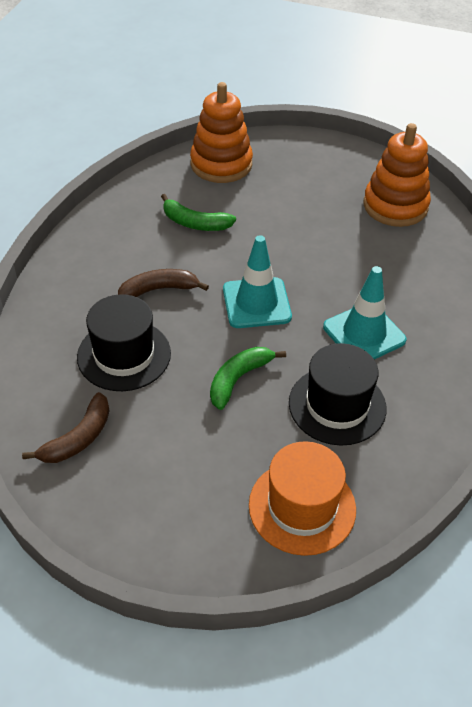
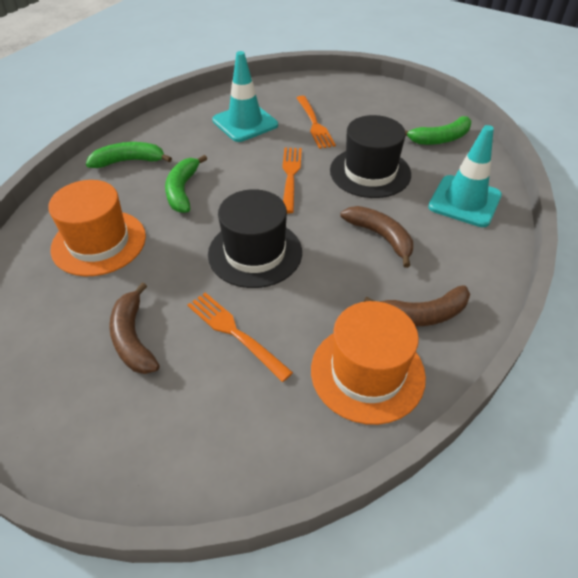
brown banana: [22,392,109,463] [118,269,209,297] = 2 -> [109,282,160,374] [340,206,413,268] [364,285,470,326] = 3
green banana: [161,194,236,231] [210,347,286,410] = 2 -> [86,142,172,168] [165,155,207,213] [405,116,471,145] = 3
orange fork: none = 0 -> [188,292,293,382] [282,148,302,214] [297,96,336,149] = 3
orange hat: [249,441,356,556] = 1 -> [48,180,146,276] [311,301,426,425] = 2
orange stacking toy: [190,82,253,183] [363,123,431,227] = 2 -> none = 0

